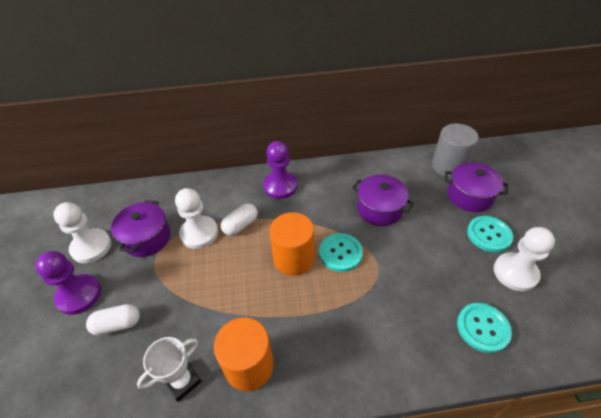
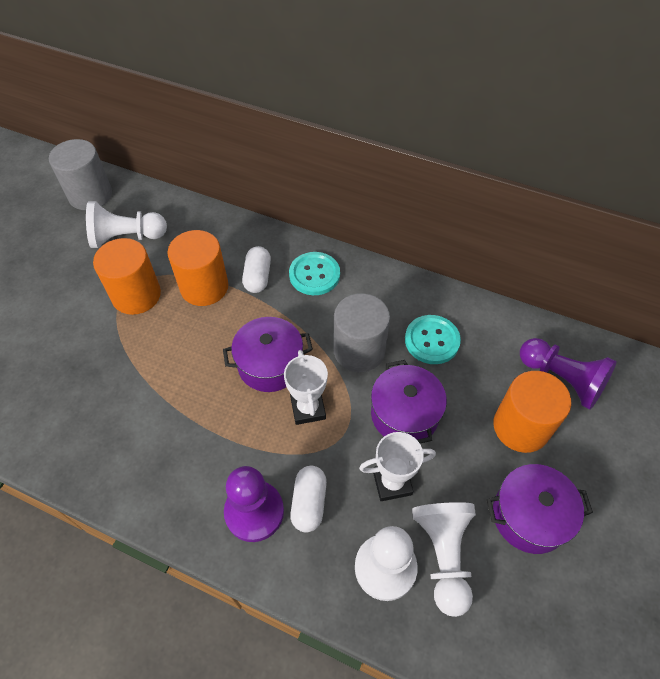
grey cylinder: [432,123,479,178] = 1 -> [49,139,112,210] [333,293,390,372] = 2
orange cylinder: [214,317,274,391] [270,212,314,276] = 2 -> [93,238,161,315] [167,230,228,306] [493,371,571,453] = 3
turquoise button: [319,233,363,272] [457,303,512,353] [467,216,513,252] = 3 -> [289,252,340,295] [405,315,461,364] = 2
white trophy: [137,337,202,402] = 1 -> [284,350,328,425] [359,432,436,501] = 2

